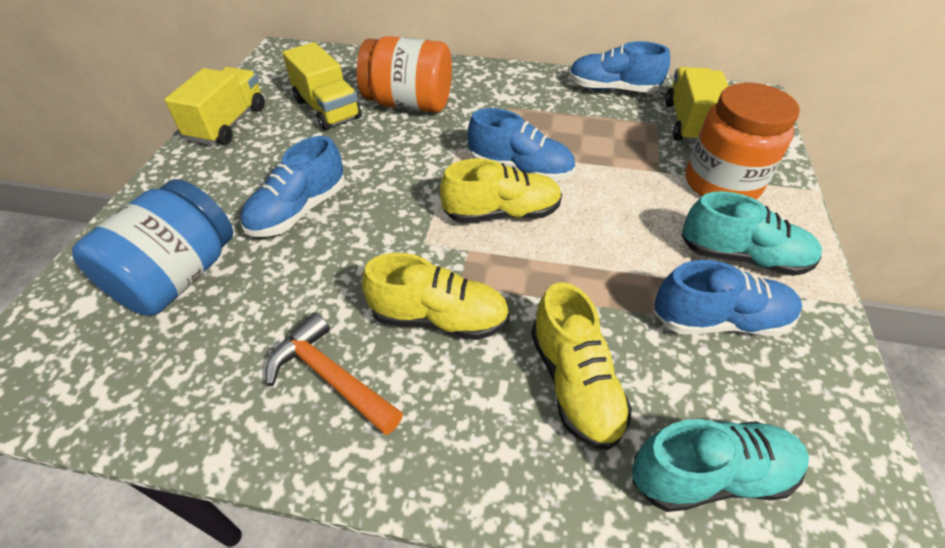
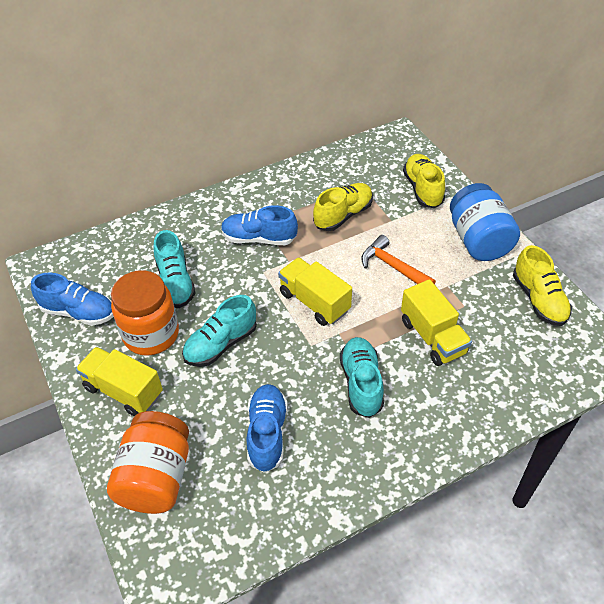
blue shoe: [241,136,345,237] [467,108,575,181] [569,41,670,93] [654,260,802,336] = 4 -> [31,273,114,326] [221,205,298,245] [246,384,287,473] = 3
turquoise shoe: [632,419,809,512] [681,191,822,276] = 2 -> [153,230,195,308] [182,295,257,367] [340,337,384,418] = 3

